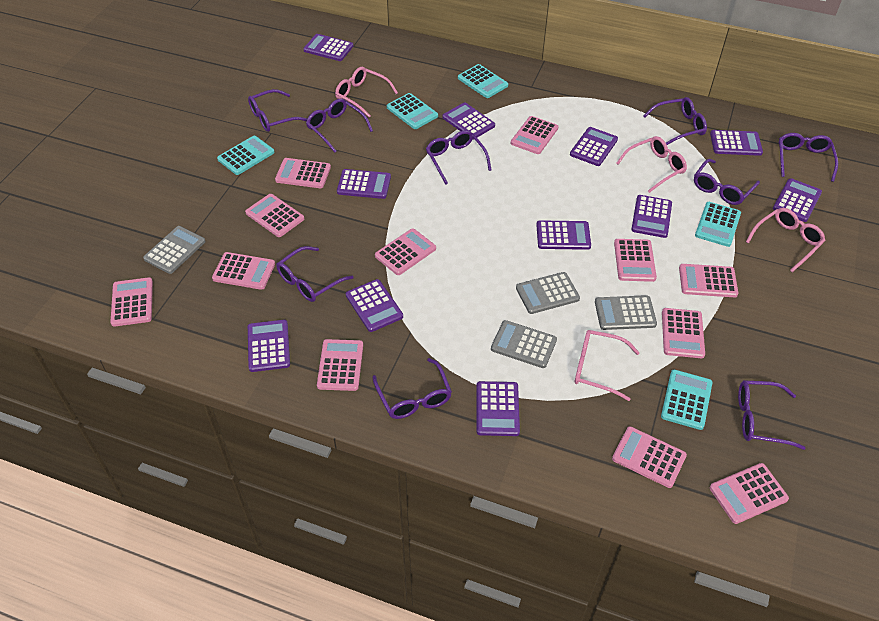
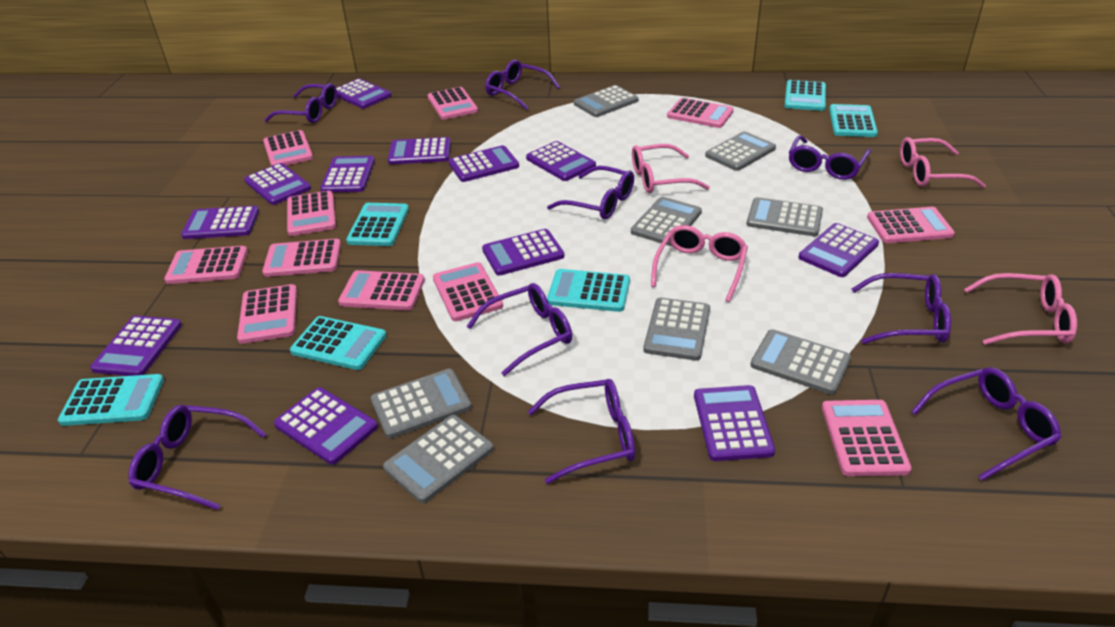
grey calculator: [143,226,205,274] [491,320,557,368] [516,272,580,314] [595,295,657,330] = 4 -> [371,369,472,439] [383,415,493,503] [574,85,638,117] [631,197,702,246] [643,298,710,361] [705,131,776,171] [747,197,823,236] [751,329,851,394] = 8
pink calculator: [111,277,153,327] [212,252,275,290] [245,194,304,237] [275,158,331,188] [317,339,363,391] [375,228,436,275] [511,116,558,154] [612,426,687,488] [614,239,657,282] [662,308,705,358] [679,264,738,297] [710,463,789,524] = 12 -> [164,246,248,284] [237,284,297,344] [262,239,341,277] [263,130,313,166] [287,190,336,236] [338,270,425,311] [428,87,478,120] [433,262,503,321] [667,98,734,128] [822,400,912,476] [867,207,955,243] = 11
purple calculator: [248,320,290,372] [303,34,353,61] [337,169,391,199] [346,279,403,332] [442,102,495,139] [476,381,520,436] [536,220,591,250] [570,127,618,166] [631,195,672,238] [710,130,763,156] [773,178,822,222] = 11 -> [90,316,182,376] [181,206,259,239] [244,163,311,205] [274,387,378,465] [320,156,375,193] [336,78,392,109] [388,137,451,164] [448,145,519,182] [482,229,564,276] [526,141,596,181] [694,385,775,461] [799,223,879,277] = 12
turquoise calculator: [217,136,275,175] [387,93,438,129] [458,64,508,98] [661,370,713,430] [695,202,741,247] = 5 -> [58,374,164,426] [290,316,386,370] [346,203,409,246] [547,269,630,312] [784,80,826,111] [829,104,878,137] = 6

